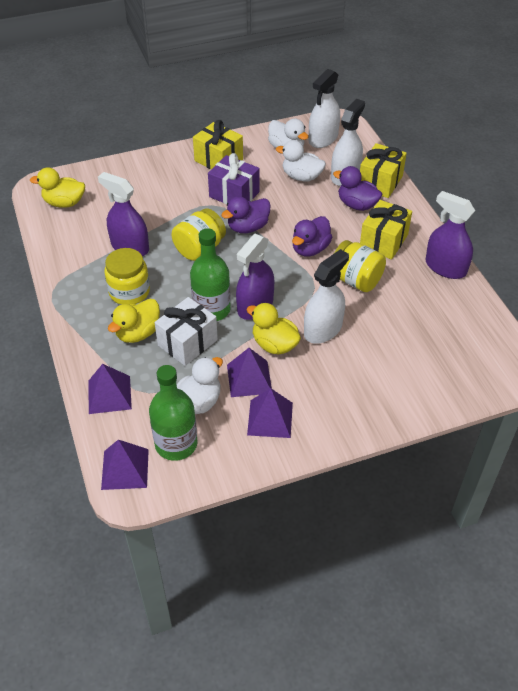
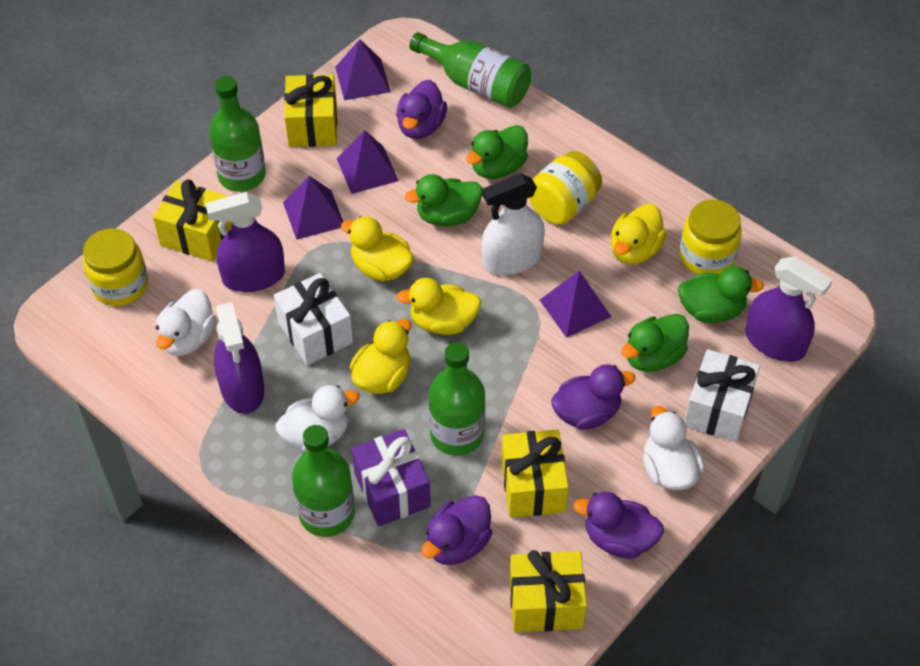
green bottle: [149,365,197,461] [190,228,231,321] = 2 -> [209,76,266,192] [292,425,355,537] [410,32,531,108] [429,342,485,456] = 4
green duck: none = 0 -> [405,174,483,226] [466,125,528,179] [621,314,689,372] [678,266,764,323] = 4
purple duck: [221,196,271,233] [292,216,332,256] [333,166,382,211] = 3 -> [396,80,447,139] [422,495,492,565] [551,364,635,430] [573,492,664,559] = 4
white gift: [155,297,218,366] = 1 -> [274,273,353,365] [684,349,760,442] = 2
white spray bottle: [304,249,349,344] [309,69,340,148] [331,99,365,186] = 3 -> [482,174,545,275] = 1
yellow duck: [30,167,85,208] [108,299,160,343] [246,303,301,354] = 3 -> [341,216,414,281] [350,319,411,394] [396,278,481,335] [611,204,667,265] = 4
yellow gift: [193,120,243,169] [360,143,407,198] [360,200,412,260] = 3 -> [153,179,232,262] [284,74,337,147] [501,430,569,518] [509,550,587,632] = 4

